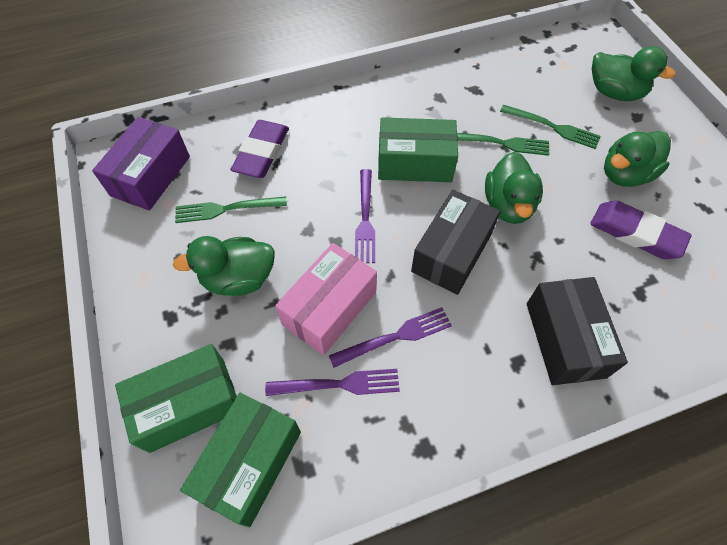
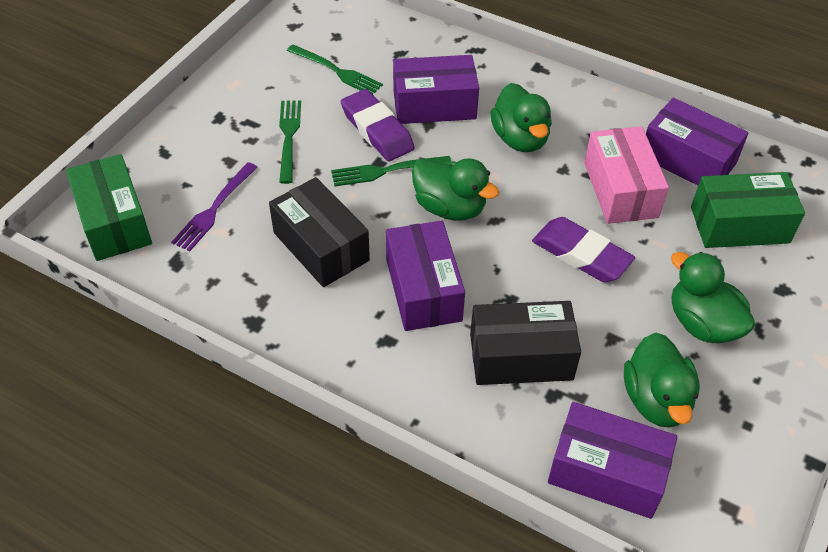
green box: [115,344,237,453] [180,393,301,527] [378,117,458,182] = 3 -> [66,154,152,261] [691,172,805,248] = 2
purple box: [92,117,190,211] = 1 -> [386,221,465,331] [393,55,479,124] [548,402,677,519] [646,98,748,185] = 4
purple fork: [265,369,400,396] [329,307,452,368] [355,169,375,263] = 3 -> [171,162,258,251] = 1

